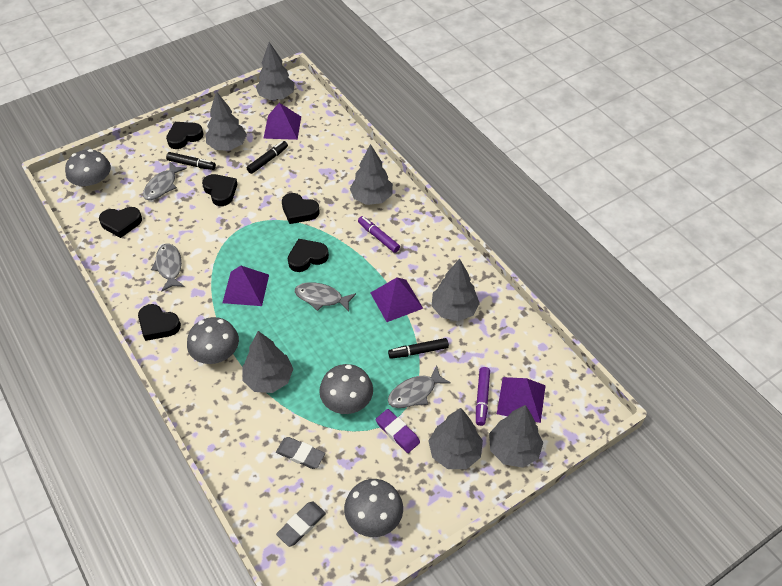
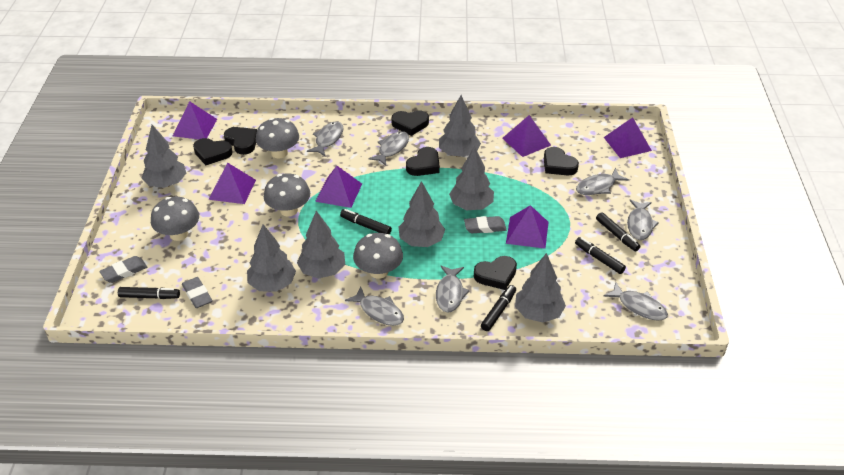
black marker: [166,152,216,170] [246,141,288,174] [388,338,449,359] = 3 -> [118,287,180,299] [340,209,392,235] [481,285,516,331] [575,237,626,274] [596,212,641,251] = 5
grey eraser: [276,437,325,469] [276,502,326,547] = 2 -> [99,256,147,283] [182,277,212,308] [464,216,506,233] = 3
grey fish: [143,162,187,200] [151,243,185,292] [295,282,356,312] [388,365,451,408] = 4 -> [307,121,343,156] [345,287,404,326] [368,131,409,166] [436,265,470,313] [576,168,629,195] [603,282,668,321] [627,199,659,240] = 7
purple eraser: [376,409,420,453] = 1 -> none = 0
purple marker: [358,216,400,253] [476,367,490,426] = 2 -> none = 0
purple pyramid: [223,265,269,306] [263,103,301,140] [371,278,423,322] [497,377,546,423] = 4 -> [173,101,217,139] [208,162,256,204] [315,166,362,208] [502,115,551,157] [506,205,549,249] [604,117,652,158] = 6

